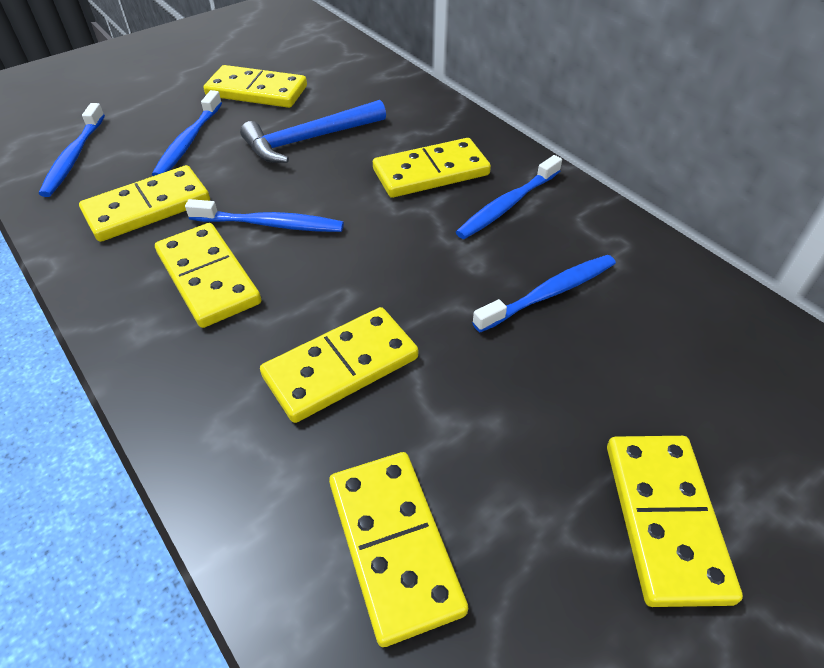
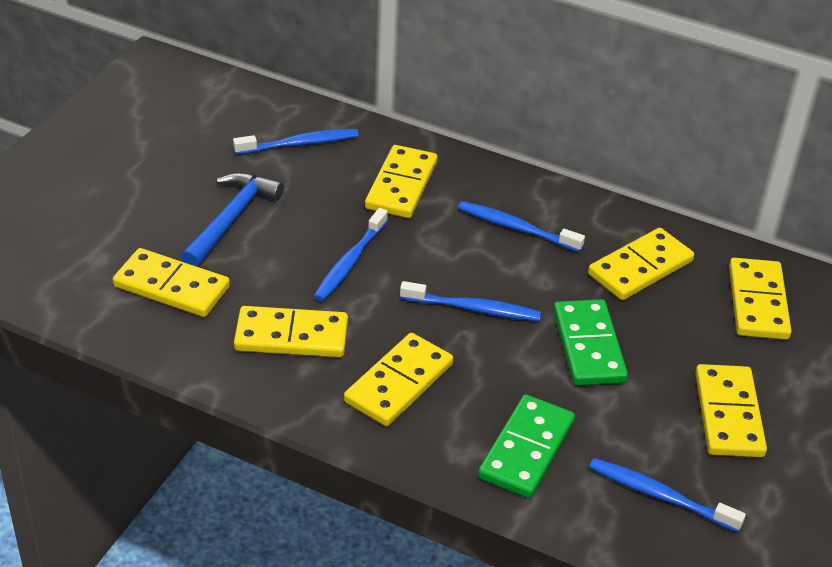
green domino: none = 0 -> [478,394,575,498] [553,299,628,386] = 2

